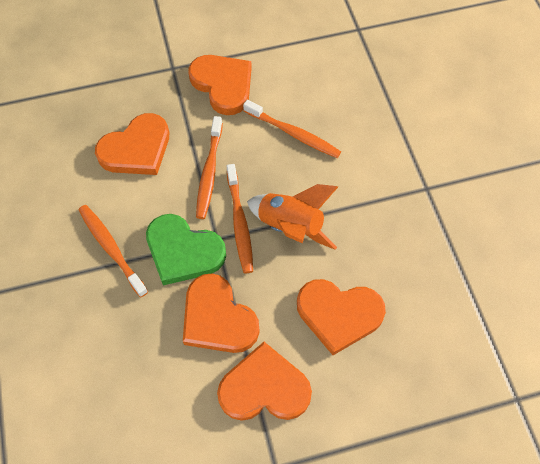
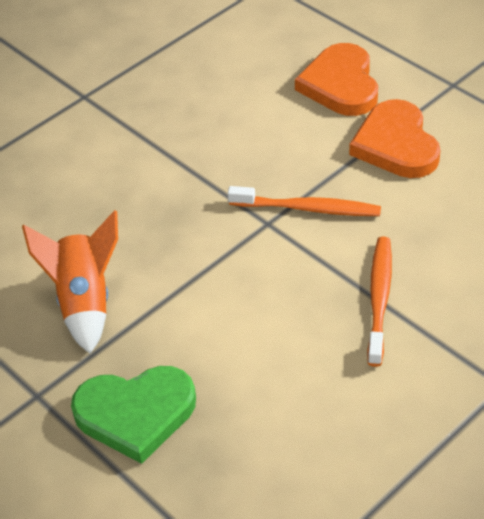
orange heart: [95,113,169,175] [183,274,260,353] [189,55,252,115] [217,342,312,421] [297,279,386,355] = 5 -> [295,43,378,116] [349,99,440,178] = 2
orange toothbrush: [79,205,148,297] [196,116,223,219] [226,164,253,274] [243,99,341,158] = 4 -> [228,186,381,216] [367,237,392,367] = 2

